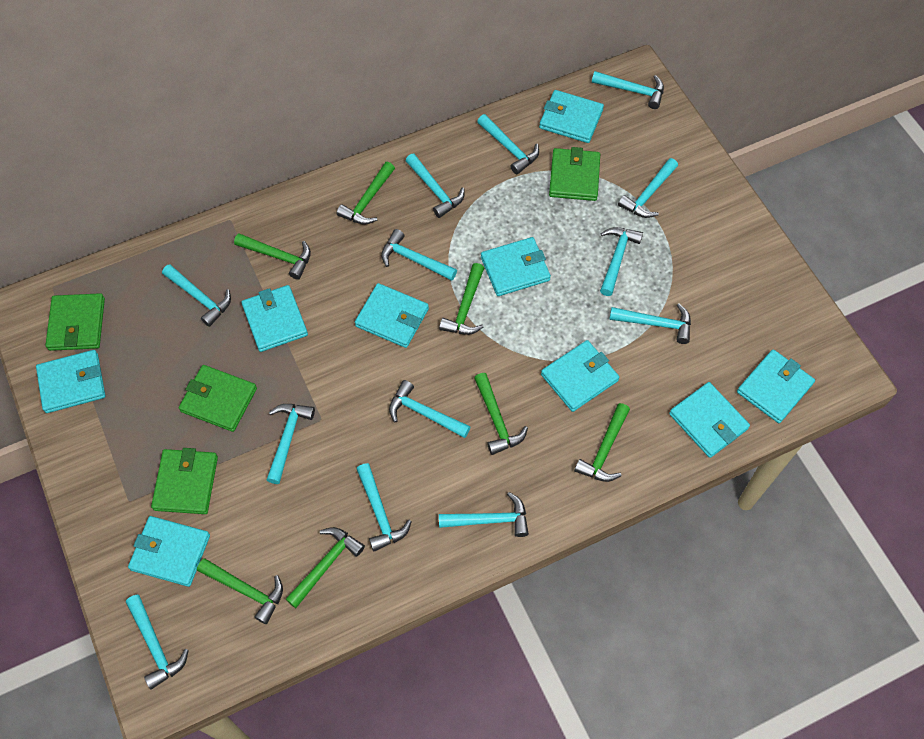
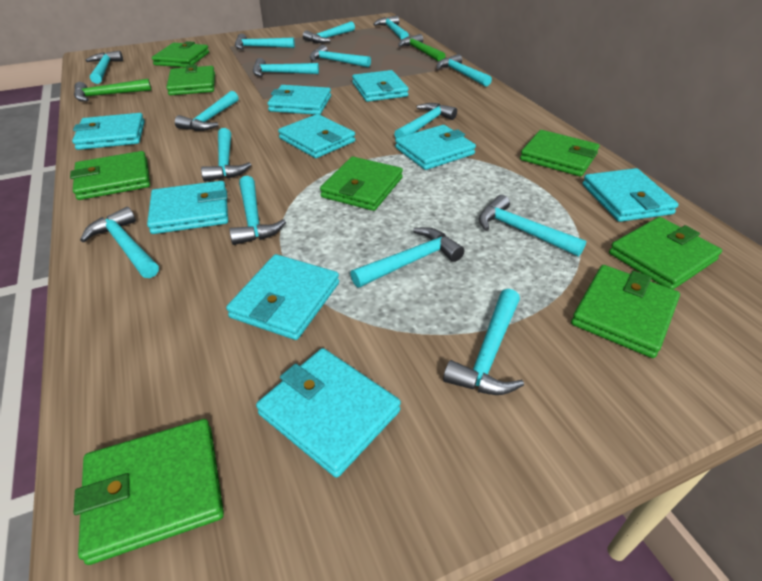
green hammer: [197,558,283,624] [234,233,311,280] [285,527,365,608] [336,162,395,225] [439,263,484,335] [474,373,528,455] [574,403,630,482] = 7 -> [74,79,151,102] [398,34,446,62] = 2
green wallet: [45,293,105,351] [151,448,218,514] [179,365,257,432] [549,147,600,201] = 4 -> [70,151,150,200] [73,419,224,565] [152,41,209,68] [166,65,215,95] [320,157,403,211] [520,130,600,176] [571,265,680,358] [609,217,722,290] = 8
turquoise hammer: [126,595,189,689] [162,264,231,327] [267,404,315,484] [357,463,412,552] [381,229,457,281] [389,380,470,438] [406,154,465,218] [439,492,529,537] [477,114,539,174] [592,71,664,109] [600,227,643,296] [609,303,691,344] [618,158,678,218] = 13 -> [80,207,159,278] [86,51,123,84] [175,91,239,131] [201,128,251,182] [229,176,286,245] [235,34,295,50] [253,58,319,77] [303,21,355,43] [310,45,371,67] [350,227,464,288] [373,16,409,40] [394,103,457,138] [437,54,492,87] [443,289,524,395] [479,195,586,257] = 15

